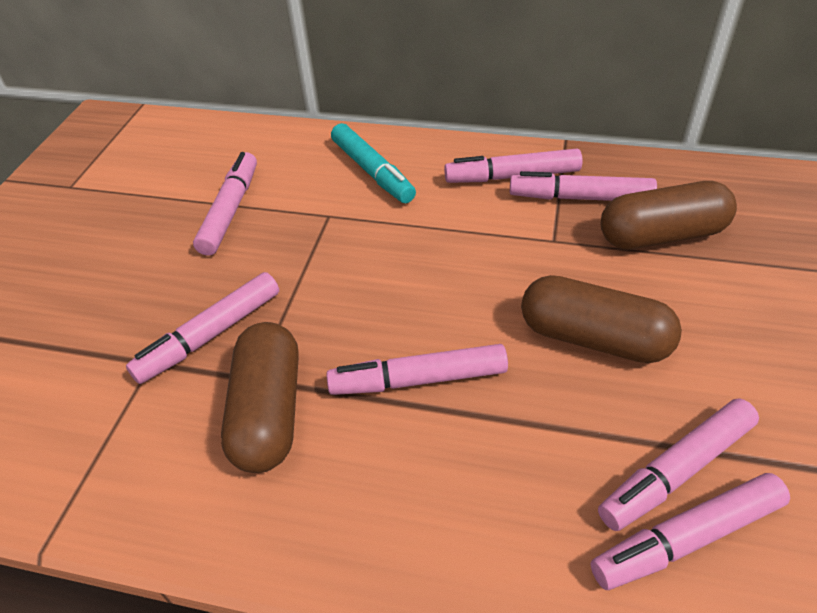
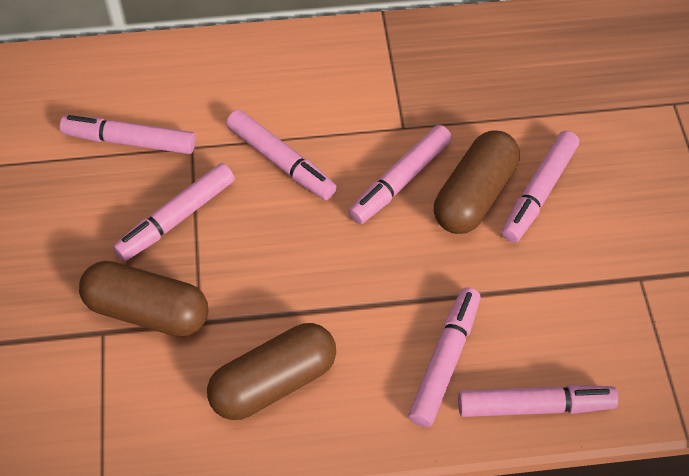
turquoise marker: [331,123,416,203] = 1 -> none = 0

